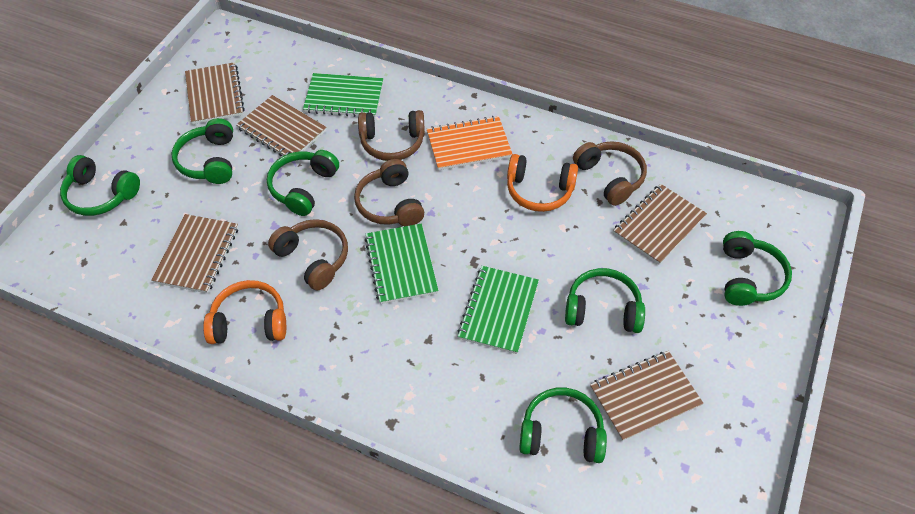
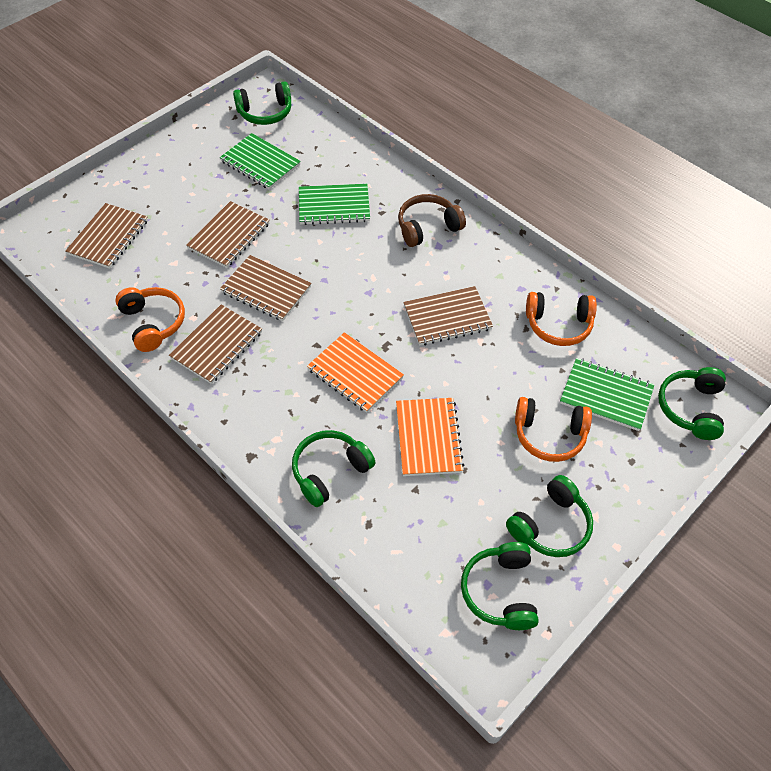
brown headphones: [268,219,348,290] [354,159,424,226] [358,110,425,161] [573,141,647,206] = 4 -> [398,194,466,247] = 1
green headphones: [60,155,140,216] [171,118,233,184] [267,150,339,216] [519,388,607,463] [565,268,645,333] [723,231,792,306] = 6 -> [233,81,291,125] [292,430,376,507] [461,542,539,630] [506,475,593,557] [658,367,726,440] = 5
orange headphones: [203,280,286,344] [507,154,578,212] = 2 -> [115,287,185,352] [515,397,592,462] [526,292,597,346] = 3
orange notebook: [427,116,512,170] = 1 -> [307,332,404,413] [396,398,464,476] = 2

